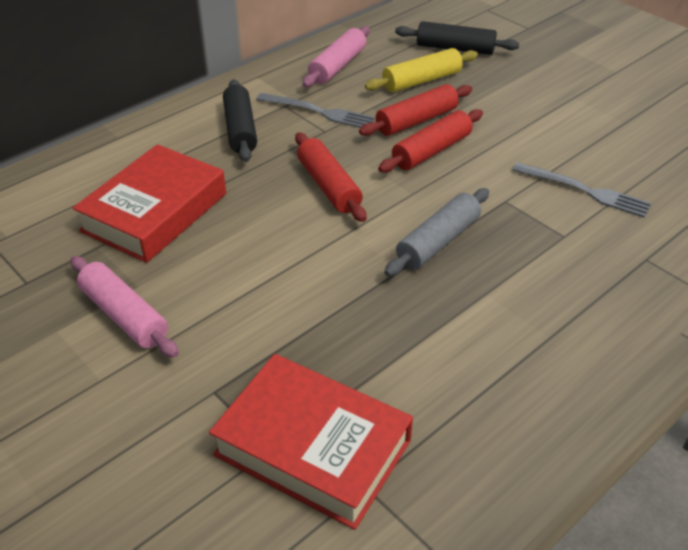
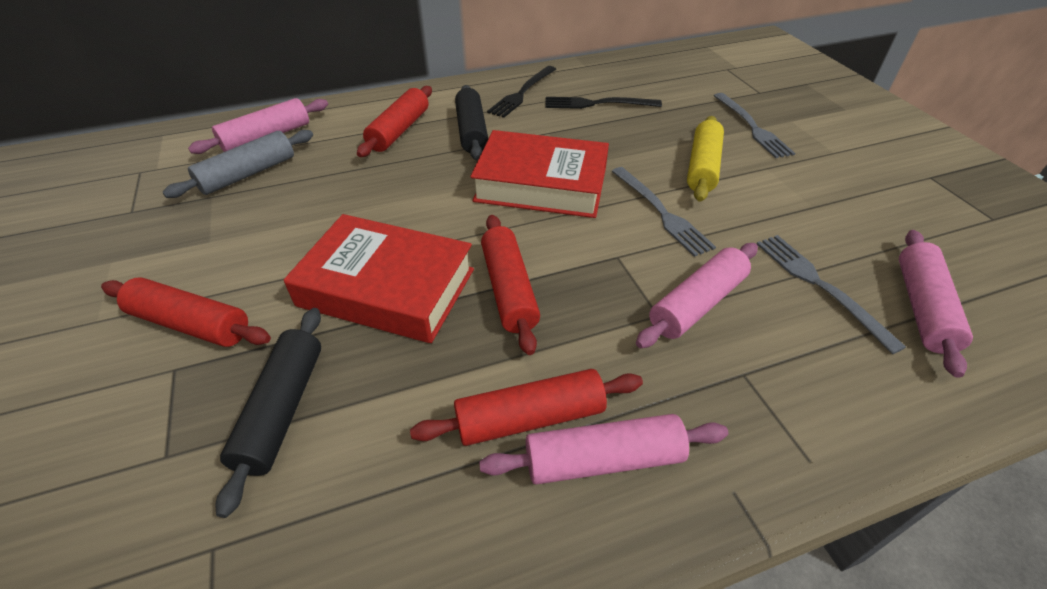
black fork: none = 0 -> [487,66,556,118] [545,97,662,109] = 2
grey fork: [256,93,375,128] [512,162,651,217] = 2 -> [612,167,716,257] [714,93,795,158] [757,235,906,354] = 3
pink rolling pin: [71,256,179,357] [302,26,370,87] = 2 -> [188,98,328,154] [479,414,728,485] [636,243,758,348] [899,230,973,378] = 4
red rolling pin: [295,132,367,222] [359,84,472,136] [378,109,483,173] = 3 -> [101,277,271,347] [357,86,432,157] [410,369,643,446] [481,215,540,355] = 4

